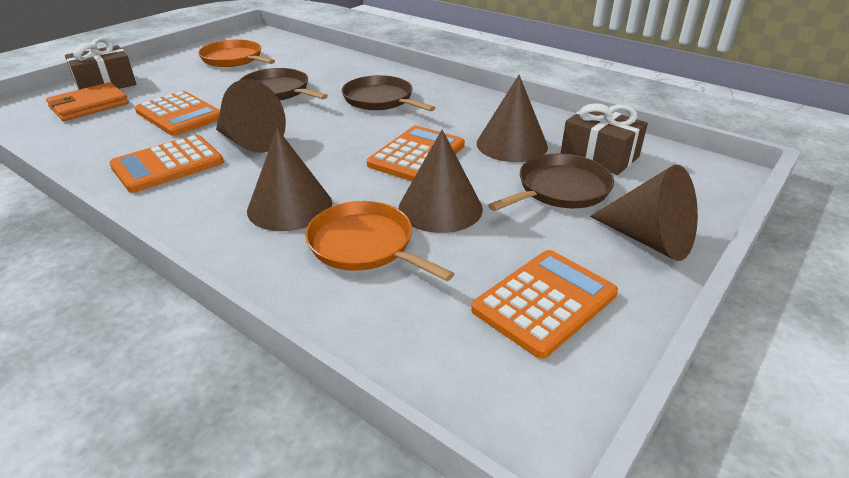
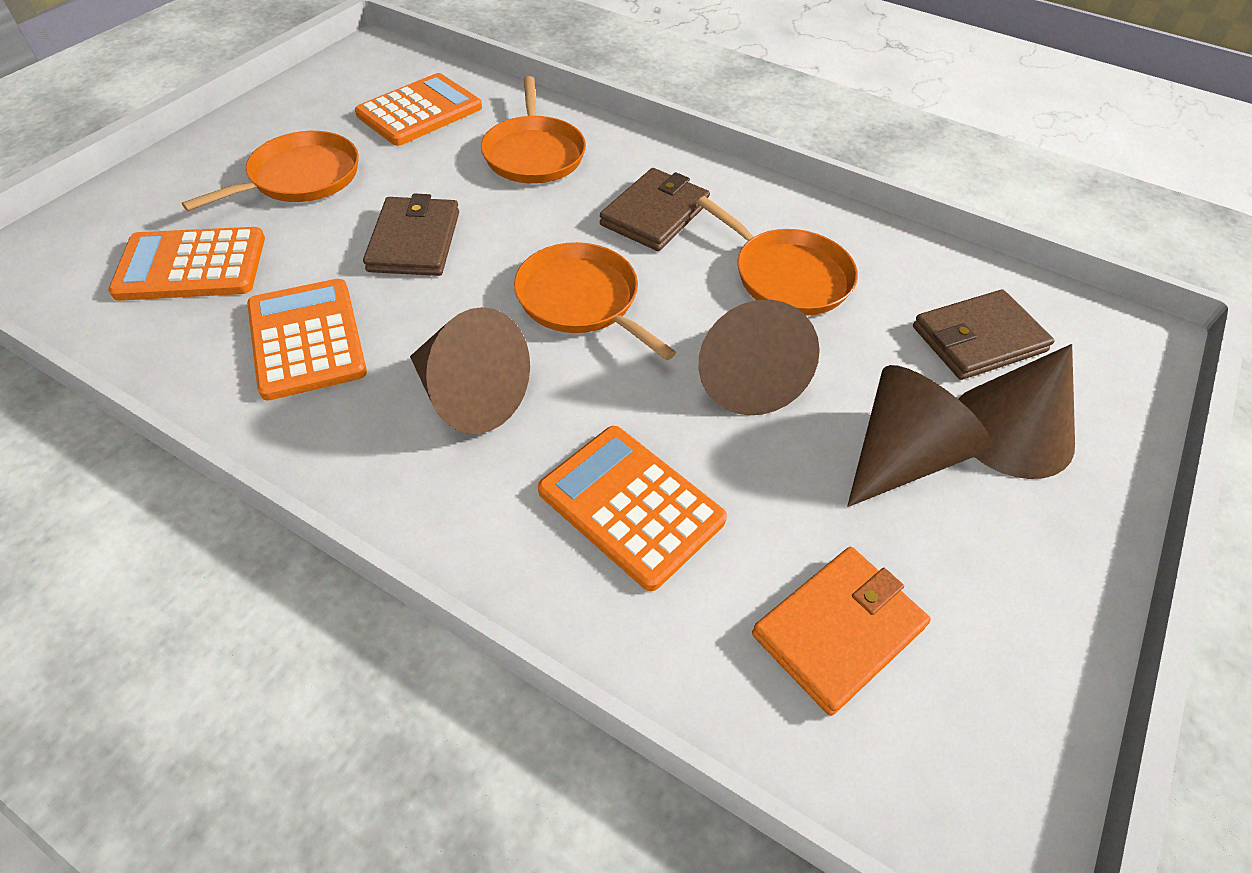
brown cone: [216,79,286,153] [247,128,332,231] [399,130,483,233] [477,75,548,162] [590,164,698,261] = 5 -> [410,307,530,434] [698,300,820,415] [847,365,992,507] [958,344,1075,479] = 4
brown gift: [65,37,136,90] [561,103,648,175] = 2 -> none = 0
brown pan: [240,68,328,100] [342,75,435,111] [488,154,614,211] = 3 -> none = 0
brown wallet: none = 0 -> [363,193,459,276] [600,168,710,251] [913,289,1055,380] = 3
orange pan: [198,39,275,67] [305,201,454,281] = 2 -> [182,131,359,211] [481,76,586,184] [514,242,676,360] [697,196,858,316] = 4

